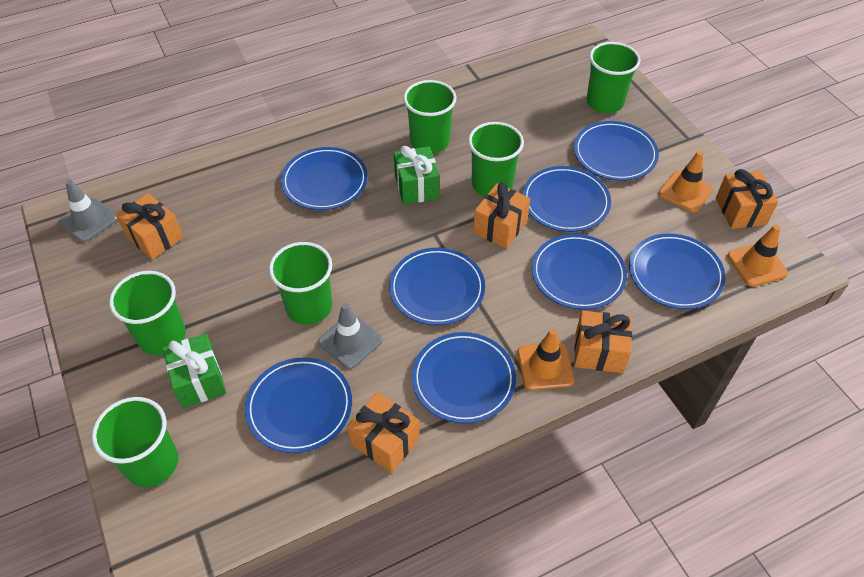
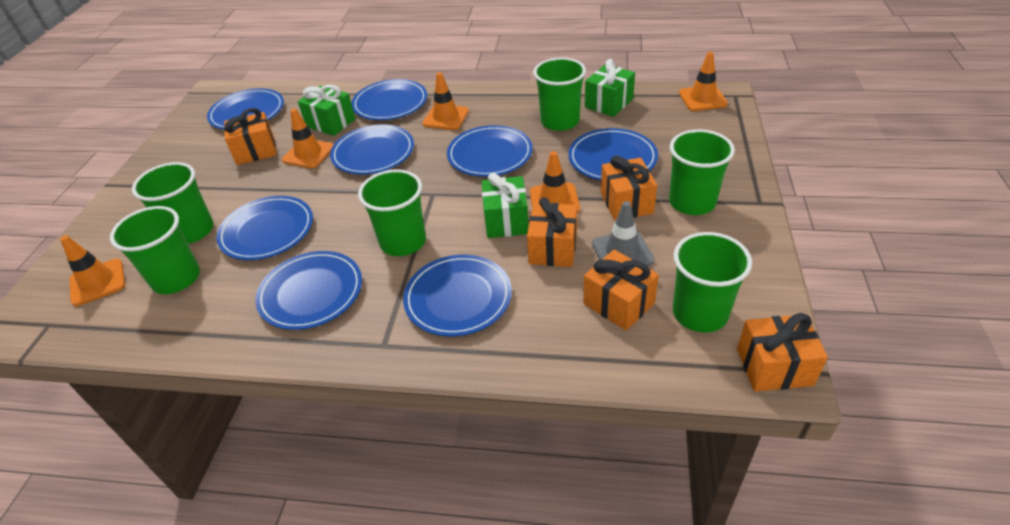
green gift: [162,334,226,408] [394,146,439,205] = 2 -> [298,85,356,136] [482,173,529,238] [585,59,635,117] = 3
grey traffic cone: [59,180,118,242] [318,303,382,369] = 2 -> [592,201,655,266] = 1
orange traffic cone: [517,329,574,390] [659,151,714,213] [727,225,788,287] = 3 -> [60,235,125,306] [282,108,334,168] [422,72,469,130] [530,151,580,213] [679,52,728,111] = 5

